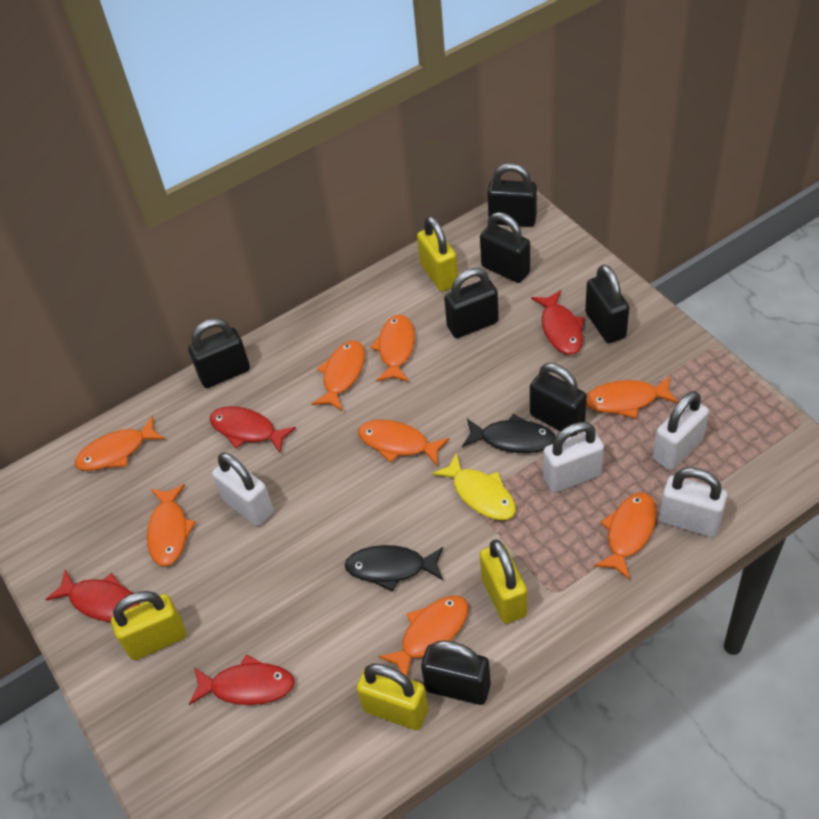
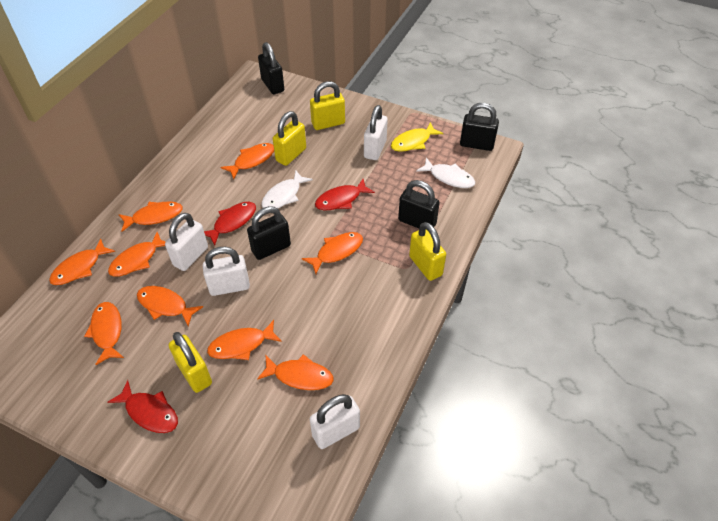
black fish: [345,545,443,592] [462,414,556,453] = 2 -> none = 0
black padlock: [188,319,250,388] [421,641,491,705] [444,268,499,338] [480,212,530,283] [487,163,537,227] [530,363,587,437] [585,265,629,343] = 7 -> [247,206,291,260] [258,42,284,94] [398,180,440,228] [460,103,499,151] = 4
orange fish: [75,416,165,471] [147,484,196,566] [312,341,365,411] [358,420,449,465] [370,315,415,382] [378,596,468,676] [586,376,678,418] [594,493,657,580] = 8 -> [49,238,115,285] [84,302,124,365] [108,232,166,277] [118,201,183,232] [137,286,203,326] [207,320,282,360] [221,143,274,179] [257,354,334,390] [302,232,363,274] = 9
red fish: [45,570,139,622] [189,655,295,705] [209,406,296,454] [531,290,585,355] = 4 -> [108,380,178,433] [204,202,256,246] [315,179,375,210] = 3
white fish: none = 0 -> [261,170,313,208] [416,157,475,188] = 2

